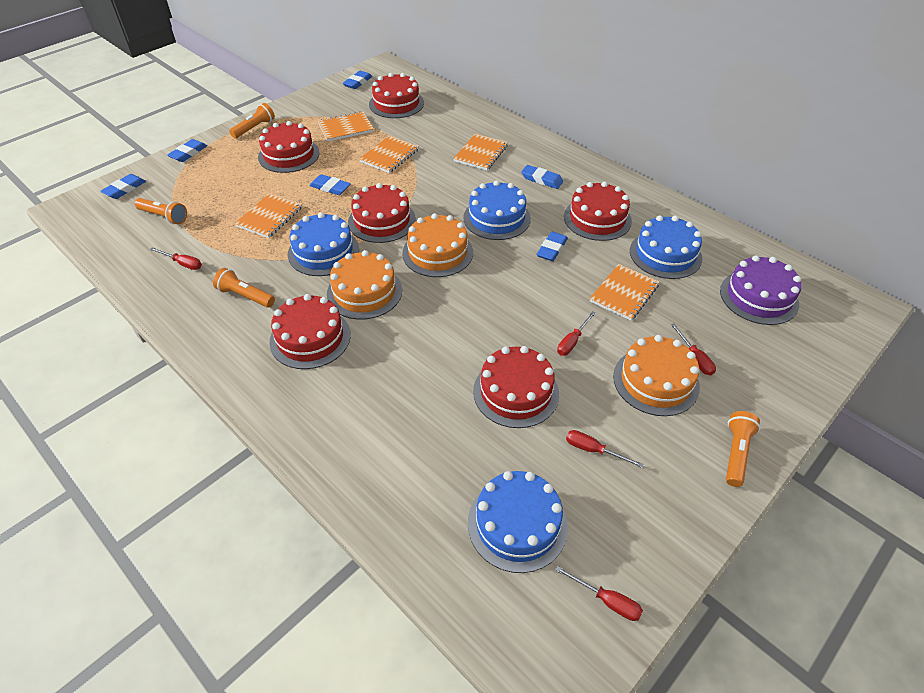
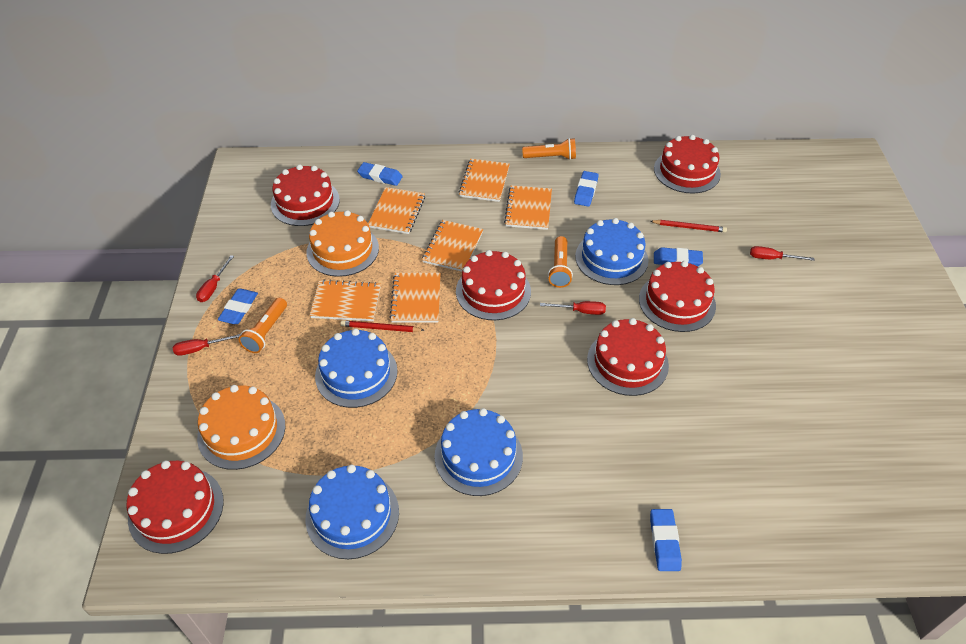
blue eraser: [100,174,146,199] [167,139,207,162] [310,174,351,195] [343,71,372,89] [521,165,563,189] [536,232,568,261] = 6 -> [218,289,258,324] [357,162,403,186] [574,171,599,207] [650,509,682,571] [654,247,703,266] = 5
orange cake: [327,250,402,320] [402,213,473,277] [613,335,700,416] = 3 -> [197,385,285,470] [306,210,379,277] = 2
orange flashlight: [135,198,187,224] [213,268,275,308] [229,103,275,138] [726,411,760,487] = 4 -> [238,298,287,353] [522,138,576,160] [548,236,573,288] = 3
orange notebook: [235,193,302,238] [318,111,374,142] [359,135,419,173] [453,134,508,170] [590,264,659,321] = 5 -> [310,280,381,321] [368,187,425,234] [389,273,440,323] [422,220,483,272] [459,159,510,202] [504,185,552,230] = 6
purple cake: [720,255,802,325] = 1 -> none = 0
red pencil: none = 0 -> [341,320,424,332] [650,220,727,232] = 2
red screwdriver: [150,247,202,270] [555,566,643,621] [557,311,596,356] [566,430,644,468] [671,323,716,375] = 5 -> [173,334,241,356] [196,255,234,302] [540,301,606,315] [750,246,814,261] = 4

